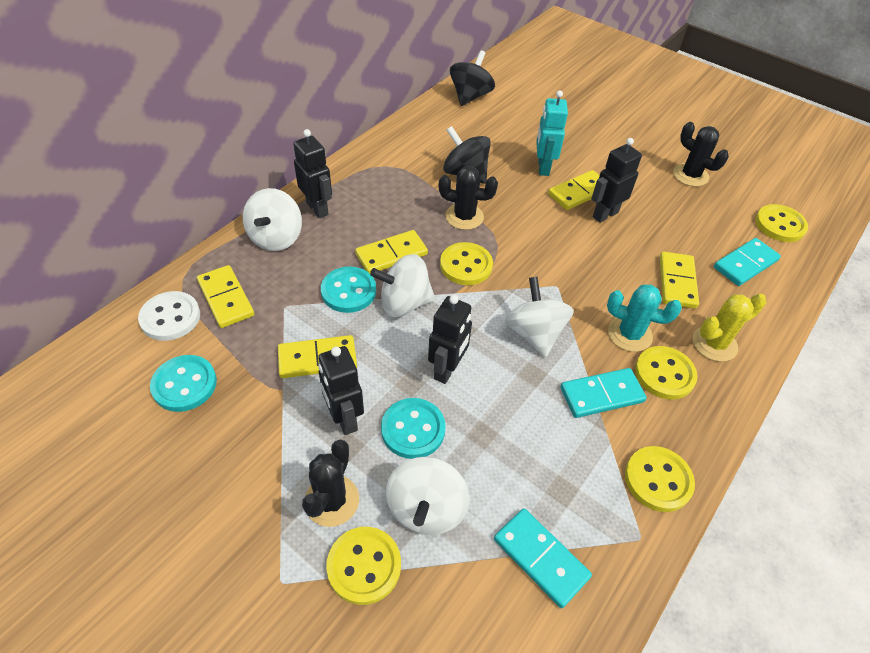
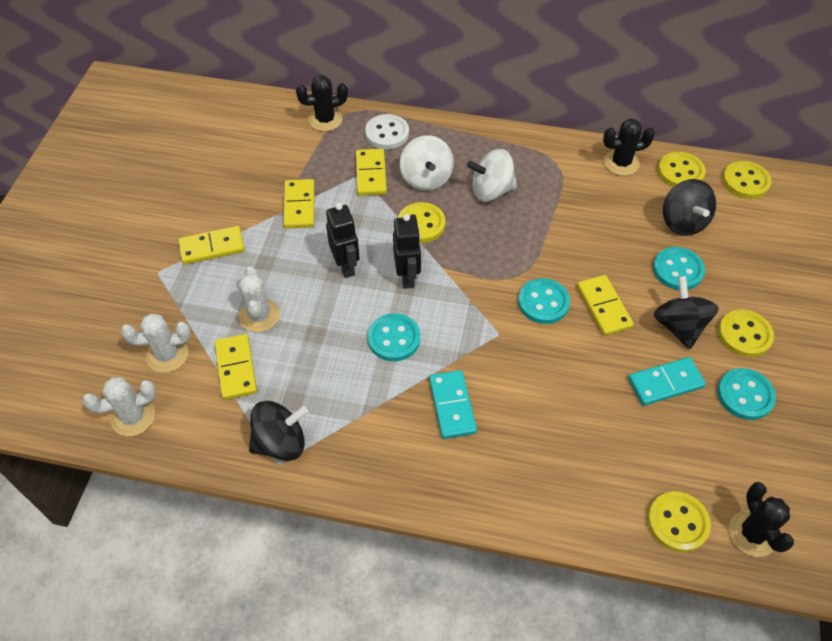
black robot: [293,129,332,218] [318,346,364,435] [428,295,472,384] [591,138,642,223] = 4 -> [326,203,360,278] [393,214,421,289] = 2
black spinning top: [443,126,491,184] [450,50,495,106] = 2 -> [249,401,308,461] [654,276,719,349] [663,179,716,236] = 3
turquoise button: [150,355,217,412] [321,267,376,313] [381,398,446,459] = 3 -> [368,313,420,361] [518,278,570,324] [653,247,705,290] [717,368,776,420] = 4
turquoise cactus: [607,284,682,352] = 1 -> none = 0
turquoise domino: [494,508,592,608] [560,368,647,418] [714,238,781,286] = 3 -> [429,370,477,439] [628,357,706,406] = 2
turquoise robot: [536,90,568,176] = 1 -> none = 0
white cactus: none = 0 -> [83,377,156,436] [121,313,191,373] [238,266,280,332] = 3
white spinning top: [243,188,302,251] [370,254,435,317] [386,457,470,535] [505,277,574,357] = 4 -> [400,135,454,191] [467,149,517,202] = 2
yellow cactus: [693,294,766,362] = 1 -> none = 0

